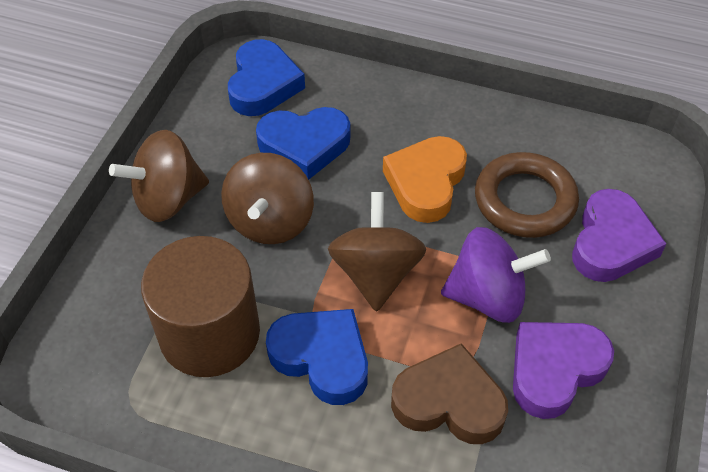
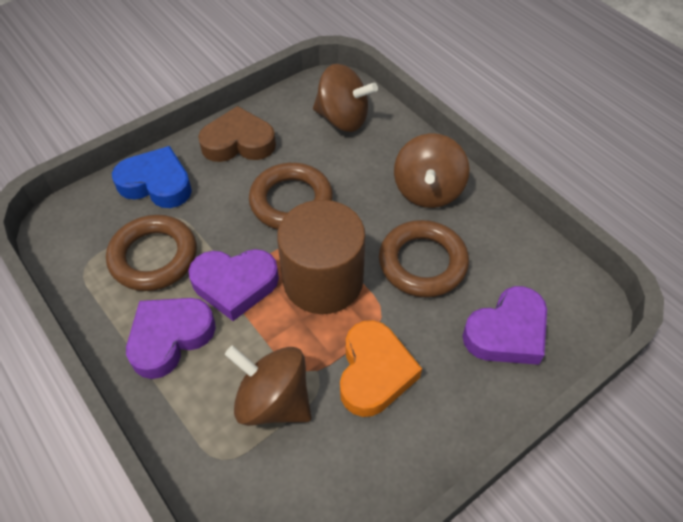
blue heart: [228,39,305,116] [256,107,350,180] [266,309,368,405] = 3 -> [112,146,192,208] = 1
brown ring: [475,152,579,238] = 1 -> [106,215,197,291] [249,163,333,230] [379,220,469,297] = 3
purple heart: [513,322,614,419] [572,189,666,282] = 2 -> [126,298,216,379] [188,249,279,321] [463,286,547,365] = 3
purple spinning top: [441,227,551,323] = 1 -> none = 0

